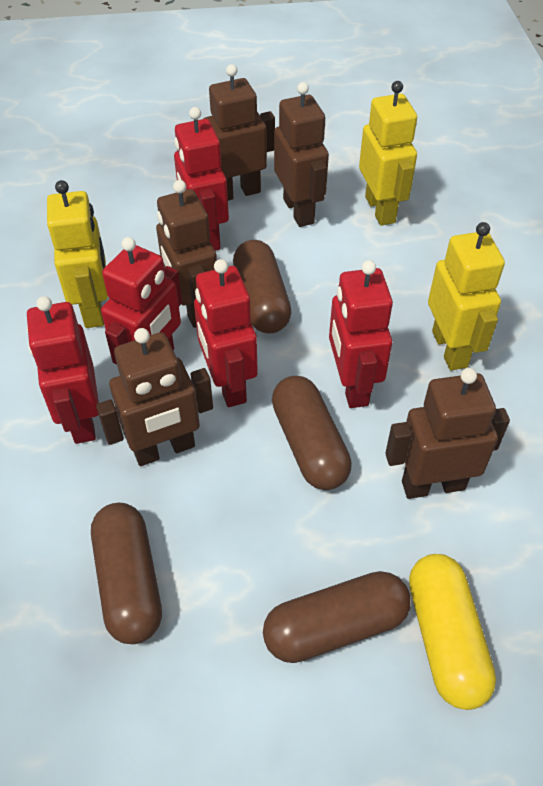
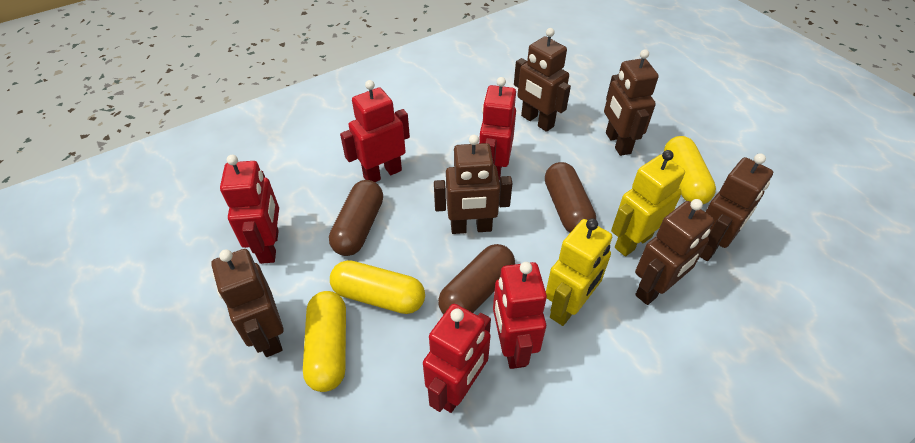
brown capsule: [91,503,162,644] [233,240,291,333] [263,571,411,663] [272,376,352,490] = 4 -> [329,180,383,256] [438,244,515,315] [545,162,596,233] = 3
brown robot: [96,328,213,466] [156,180,217,328] [203,64,275,201] [274,82,329,227] [385,368,510,499] = 5 -> [211,249,283,357] [434,135,513,234] [514,28,571,132] [604,49,659,156] [635,199,714,305] [700,153,773,261] = 6
yellow capsule: [409,554,496,710] = 1 -> [303,291,346,392] [330,260,425,314] [664,136,716,204] = 3
yellow robot: [47,180,108,328] [359,81,417,226] [428,222,505,370] = 3 -> [546,218,612,326] [611,150,685,256] = 2

